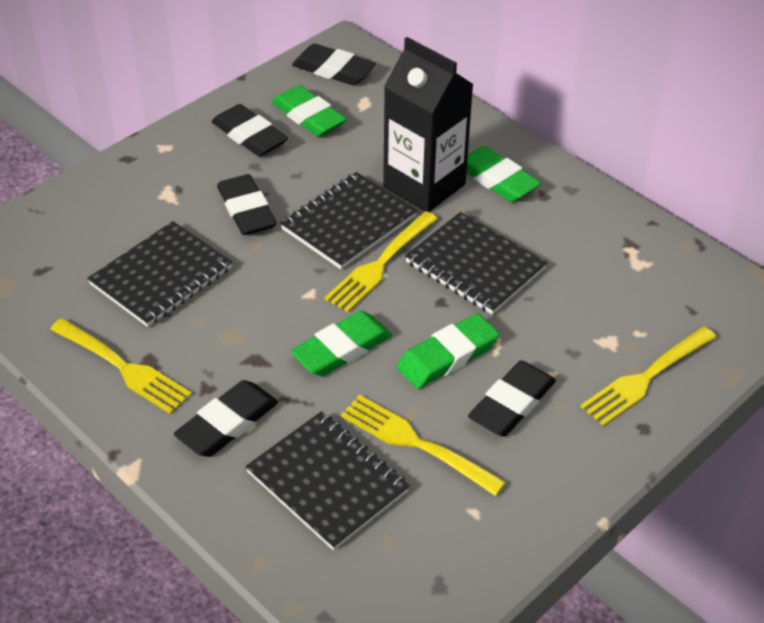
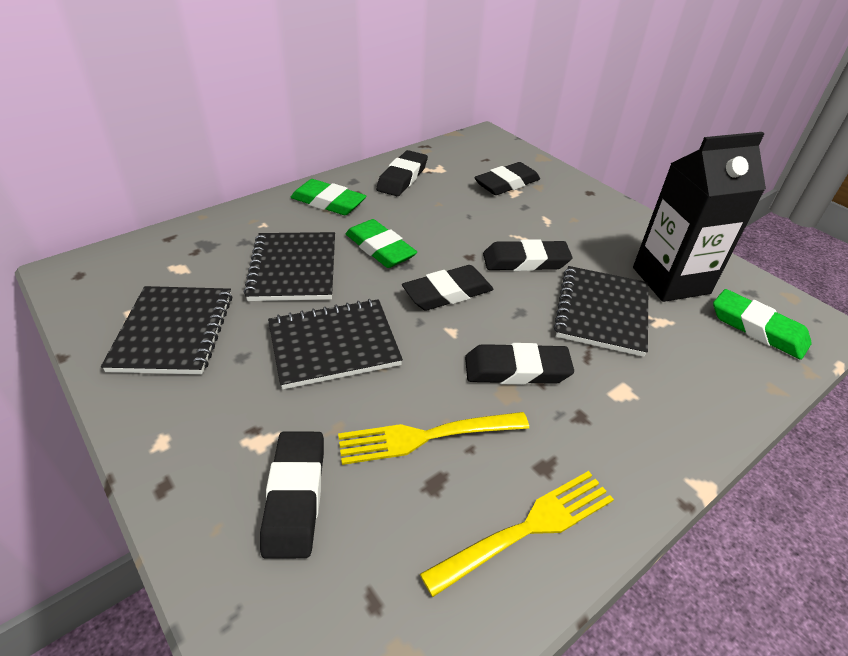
black eraser: [174,380,278,457] [211,104,288,156] [217,174,277,235] [292,44,376,85] [468,360,556,437] = 5 -> [260,431,324,558] [376,150,428,196] [402,265,493,311] [465,343,574,385] [474,162,540,195] [483,239,572,271] = 6
green eraser: [271,85,347,137] [290,311,392,377] [397,313,499,389] [466,146,541,202] = 4 -> [290,179,366,215] [346,219,417,268] [713,289,811,360] = 3
yellow fork: [50,318,192,414] [325,211,438,312] [341,395,506,496] [580,327,717,426] = 4 -> [338,412,529,465] [420,471,614,597] = 2

